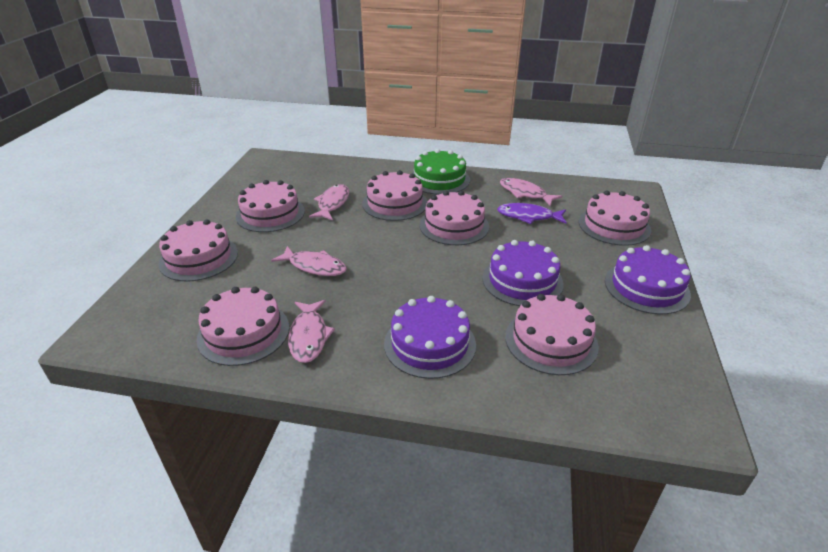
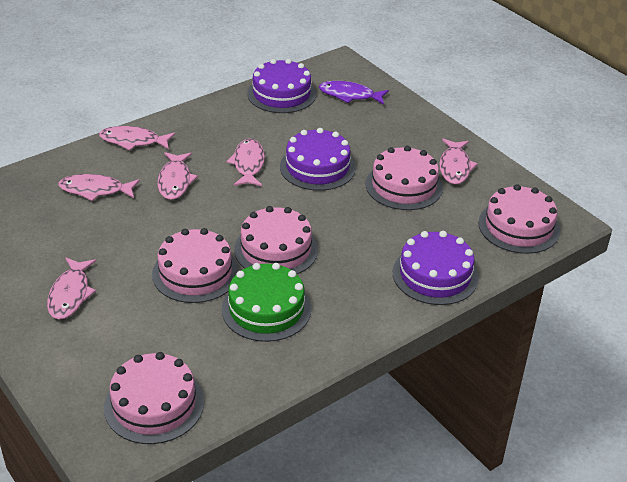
pink cake: [158,219,238,282] [197,287,289,366] [236,180,305,232] [362,170,428,221] [420,191,489,245] [505,294,599,375] [579,191,651,246] = 7 -> [104,352,204,444] [152,228,239,303] [234,206,318,274] [366,146,443,210] [478,184,560,254] = 5
pink fish: [271,246,347,276] [288,300,335,363] [309,184,349,220] [500,178,562,206] = 4 -> [47,258,96,319] [58,174,140,201] [99,126,175,151] [158,152,198,200] [226,139,265,186] [439,139,478,184] = 6

